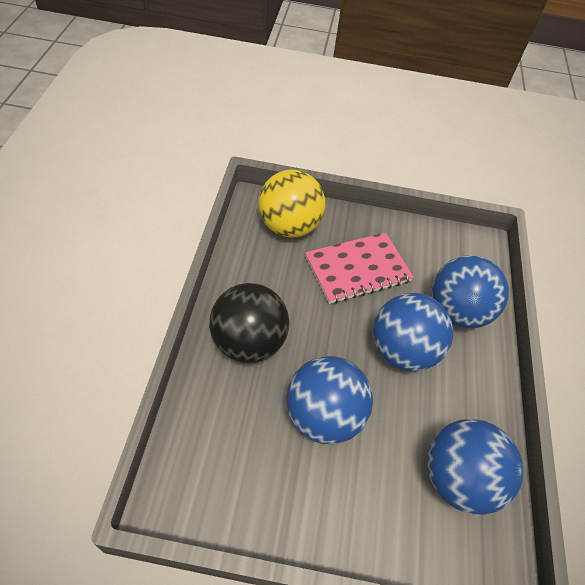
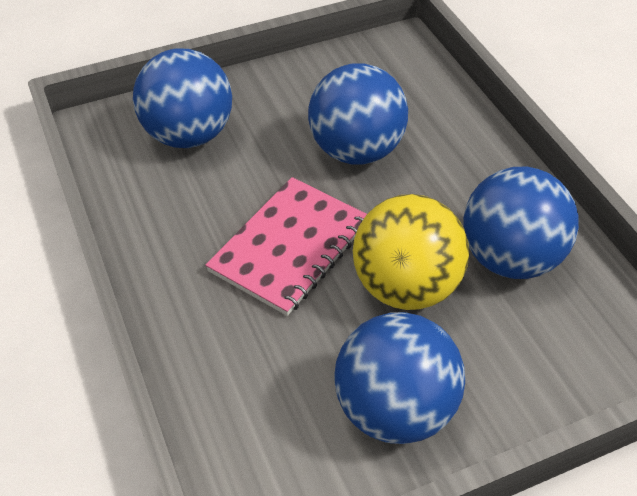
black ball: [209,283,289,363] = 1 -> none = 0

